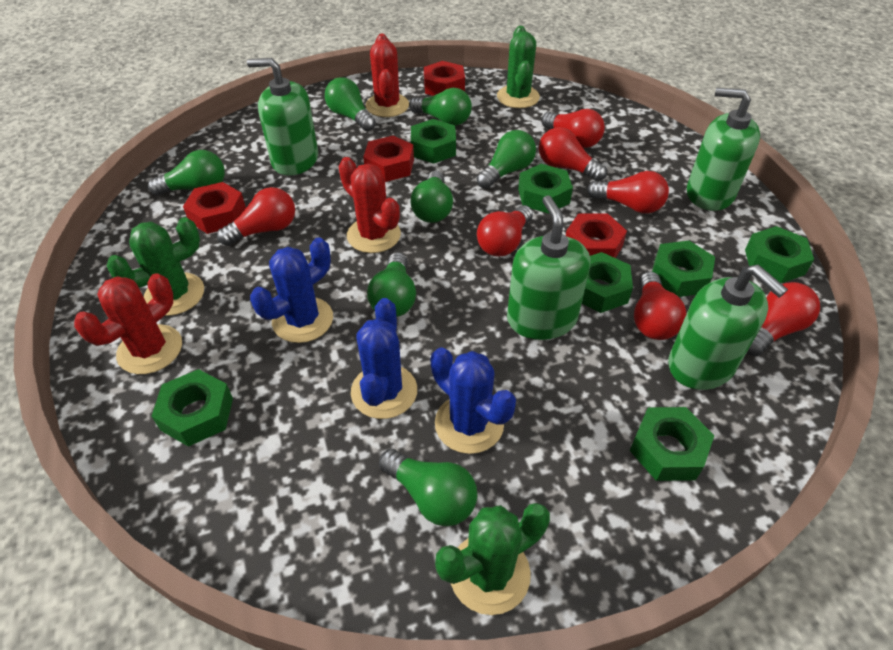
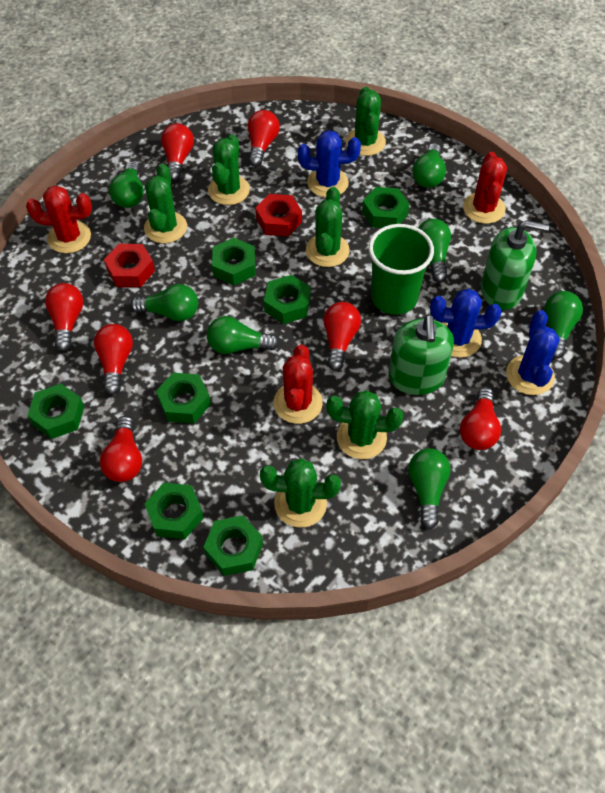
green cactus: [107,217,204,316] [435,503,550,615] [497,26,540,108] = 3 -> [144,164,187,243] [208,134,250,205] [260,458,341,528] [306,187,350,267] [327,390,403,459] [346,87,386,156] = 6
green cup: none = 0 -> [369,224,434,315] = 1
green soap dispenser: [247,58,318,176] [507,195,590,340] [668,264,788,390] [687,88,760,211] = 4 -> [388,315,454,395] [481,220,549,310] = 2
red nut: [183,182,246,234] [363,136,414,182] [424,61,465,96] [566,213,627,258] = 4 -> [104,244,155,287] [255,194,302,236] = 2

